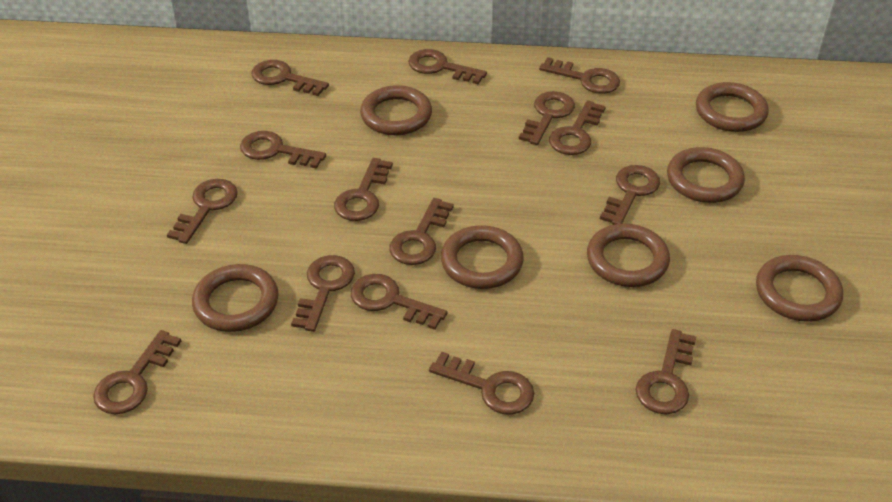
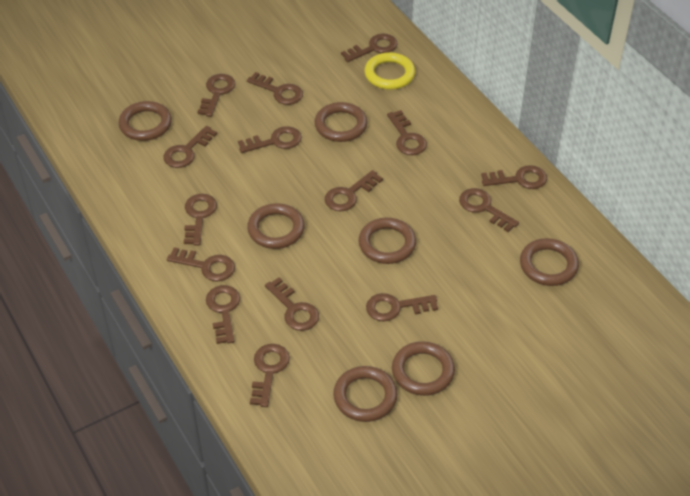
yellow ring: none = 0 -> [364,52,415,90] = 1

